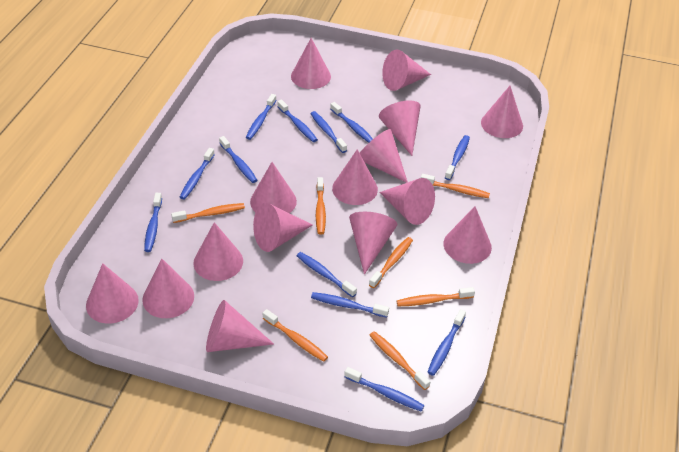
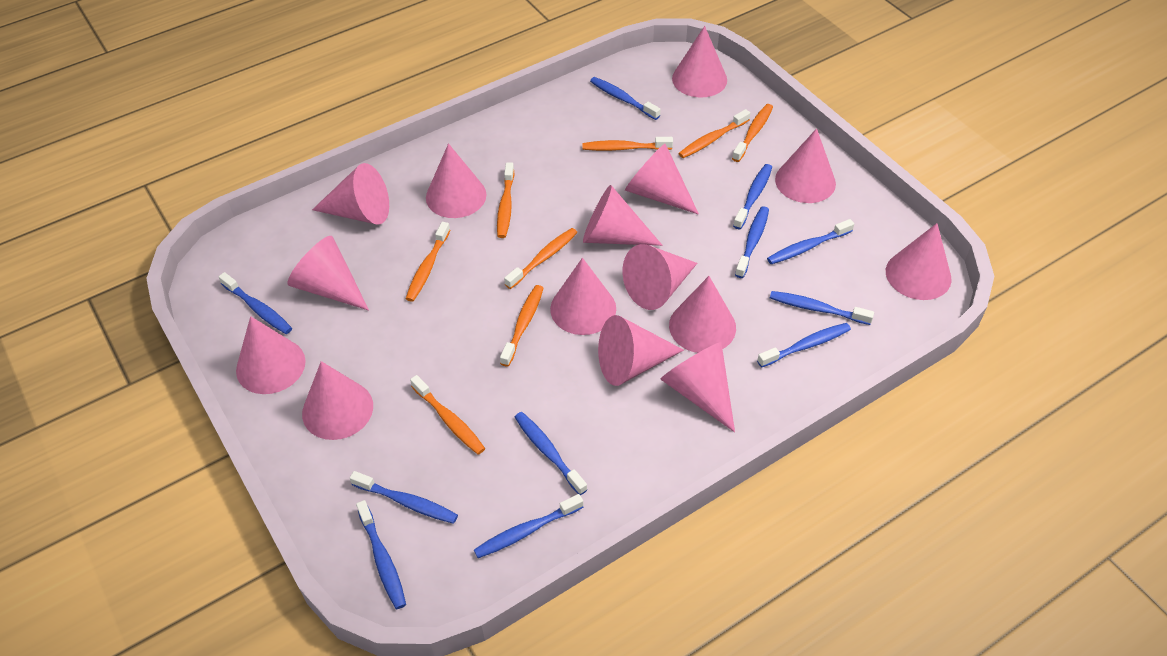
blue toothbrush: [144,193,162,252] [180,148,215,200] [219,136,257,183] [246,94,276,140] [277,100,318,142] [297,252,357,297] [310,111,347,153] [311,292,389,318] [330,102,373,143] [344,367,425,412] [428,309,466,376] [445,135,470,180] = 12 -> [218,272,292,334] [350,471,458,524] [356,500,406,609] [474,494,583,558] [515,412,588,495] [590,77,660,120] [733,164,772,229] [735,206,769,278] [757,323,851,368] [767,219,854,264] [770,291,874,325] = 11
orange toothbrush: [171,203,245,223] [263,309,328,362] [316,177,326,235] [369,237,413,288] [369,331,430,390] [397,287,475,306] [421,174,490,198] = 7 -> [406,222,450,302] [410,375,485,455] [497,162,514,238] [500,285,543,367] [504,228,578,289] [582,137,673,151] [678,109,750,158] [732,104,773,162] = 8

